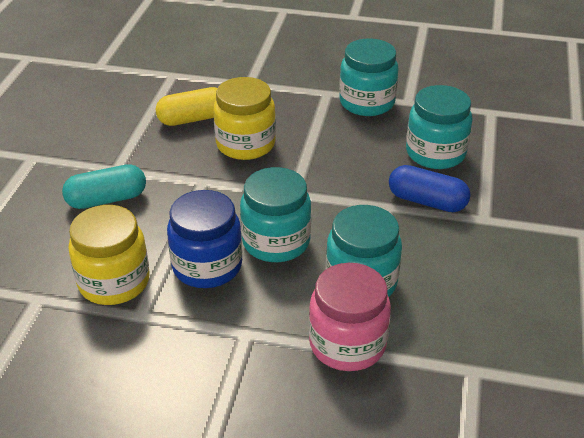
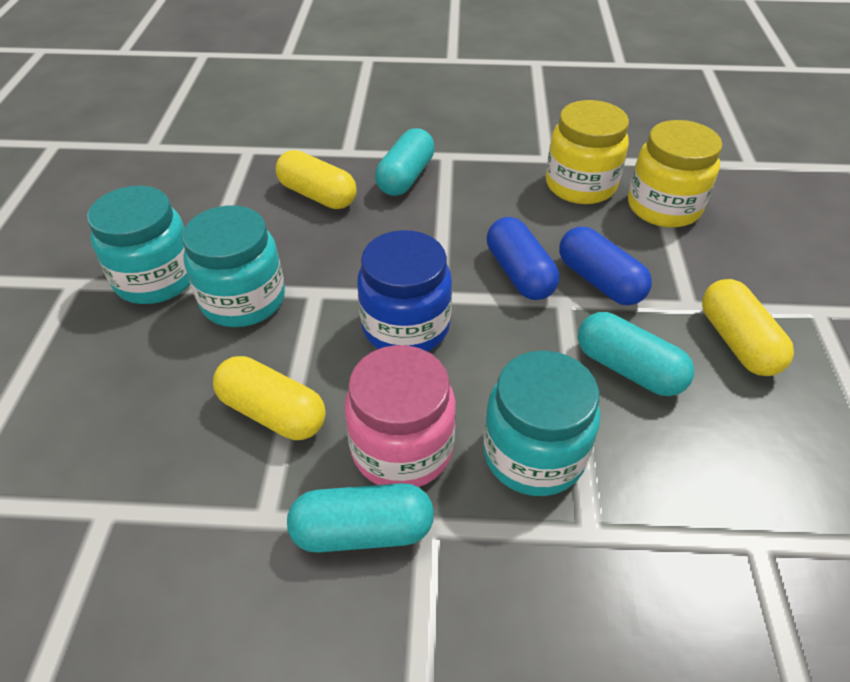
blue capsule: [389,165,471,212] = 1 -> [487,217,559,300] [559,227,652,305] = 2
turquoise capsule: [62,164,146,209] = 1 -> [287,483,434,553] [375,128,435,196] [578,312,694,396] = 3
turquoise jar: [240,167,311,262] [326,205,402,296] [339,38,399,116] [406,85,473,169] = 4 -> [87,186,190,304] [182,205,285,327] [483,350,600,496] = 3
yellow capsule: [156,87,217,126] = 1 -> [213,356,326,440] [276,150,357,209] [702,279,794,376] = 3

